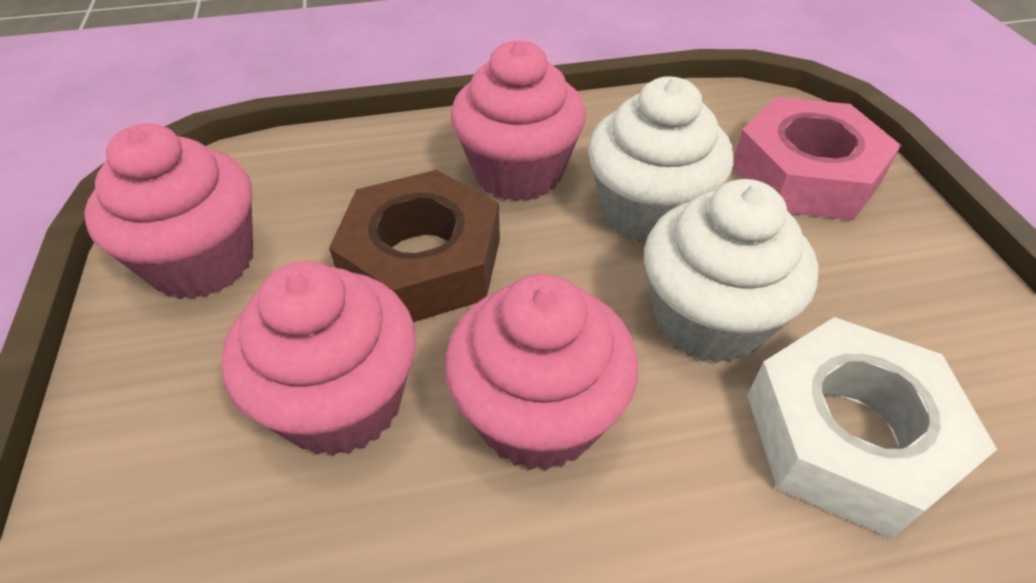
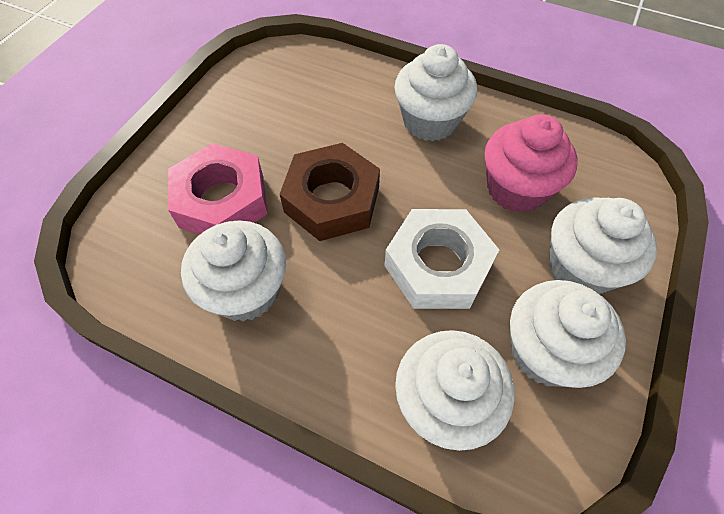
pink cupcake: [84,123,253,299] [221,261,416,456] [445,274,638,471] [451,40,586,201] = 4 -> [485,114,578,213] = 1
white cupcake: [588,76,734,243] [644,179,818,363] = 2 -> [181,221,286,322] [394,44,477,142] [395,330,515,451] [510,280,626,388] [549,197,657,294] = 5

